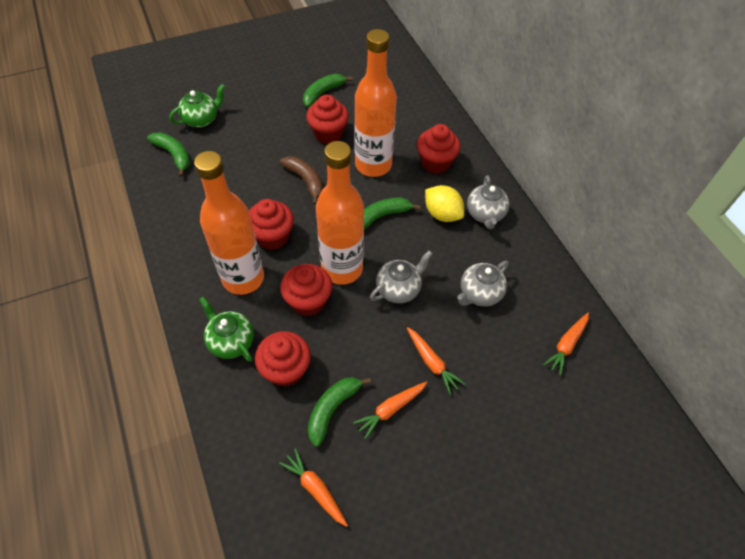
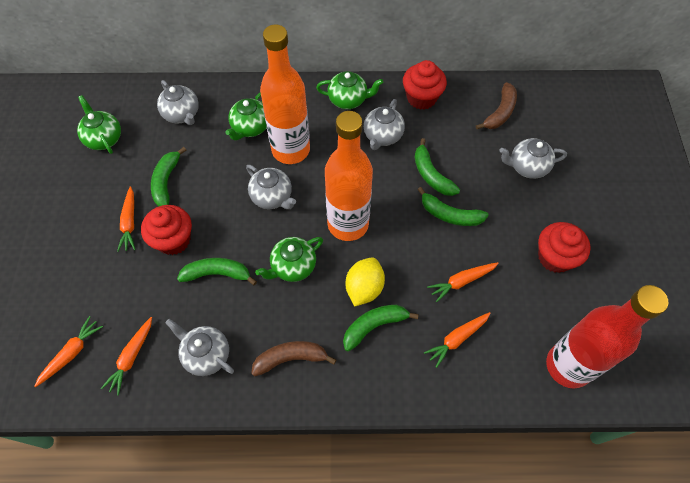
brown banana: [280,156,323,205] = 1 -> [251,341,336,376] [476,82,517,129] = 2
green banana: [147,132,190,177] [303,74,353,107] [308,377,371,447] [364,197,421,230] = 4 -> [151,147,186,207] [177,258,257,285] [343,305,419,351] [414,138,460,196] [417,187,489,226] = 5
green teapot: [169,84,225,128] [199,296,254,362] = 2 -> [77,95,121,154] [225,92,267,141] [255,237,323,282] [316,71,383,109] = 4
grey teapot: [370,250,433,303] [457,261,509,306] [467,176,509,229] = 3 -> [157,80,199,125] [165,319,234,376] [246,165,296,209] [364,99,405,150] [499,138,567,179] = 5
orange bottle: [194,151,264,295] [316,141,364,285] [354,29,397,177] = 3 -> [260,25,310,164] [325,111,373,241] = 2
orange carrot: [279,448,348,527] [353,382,427,439] [407,327,465,395] [543,313,589,375] = 4 -> [34,316,103,387] [101,317,152,396] [117,186,136,252] [424,312,491,368] [427,262,499,302] = 5
red bottle: none = 0 -> [546,285,668,388] = 1
red cupcake: [249,199,294,250] [255,331,311,387] [280,264,332,316] [306,95,349,144] [417,124,461,174] = 5 -> [141,205,192,255] [403,60,447,110] [538,222,591,273] = 3

